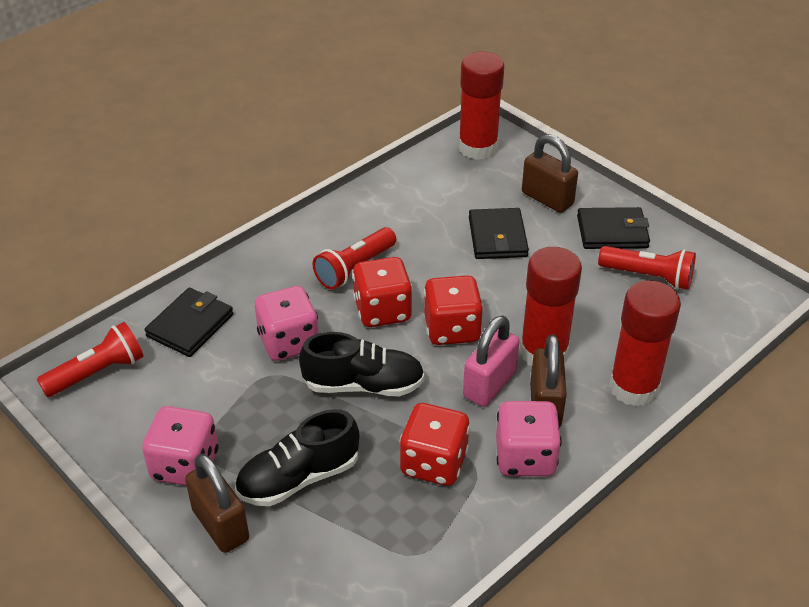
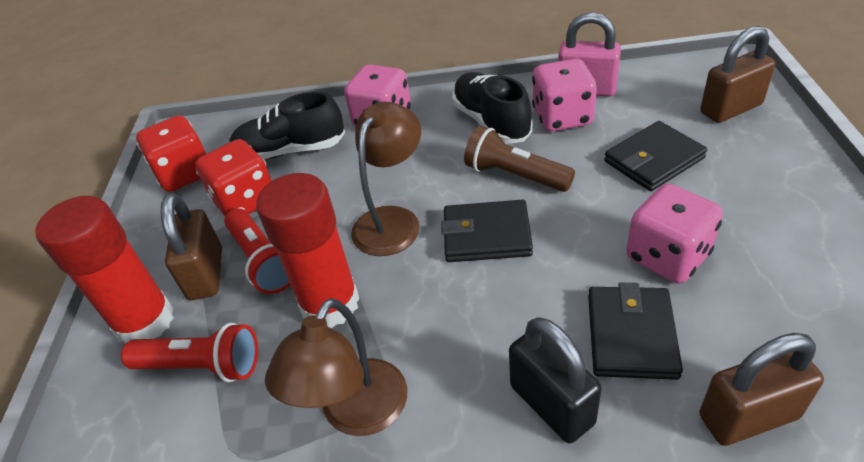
black padlock: none = 0 -> [509,317,602,443] = 1
brown flashlight: none = 0 -> [464,126,575,192] = 1
brown lamp: none = 0 -> [265,298,407,436] [351,102,421,256] = 2
red dice: [352,257,413,327] [399,403,470,486] [424,275,483,345] = 3 -> [136,115,206,192] [195,139,272,216] = 2
red flashlight: [37,322,144,397] [313,227,396,289] [598,246,696,290] = 3 -> [121,323,258,382] [224,208,291,294] = 2
red glue stick: [458,52,504,160] [520,247,582,366] [609,280,681,406] = 3 -> [35,196,174,343] [256,173,360,328] = 2

